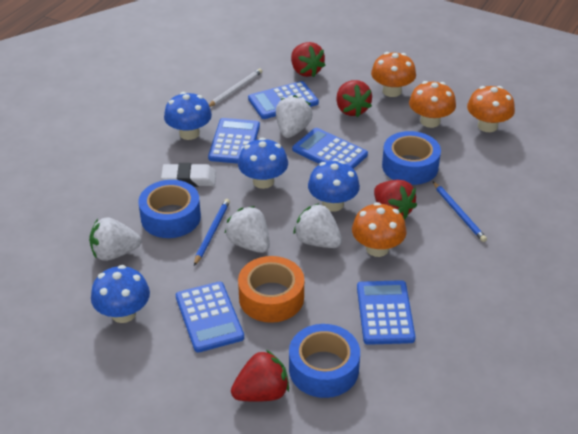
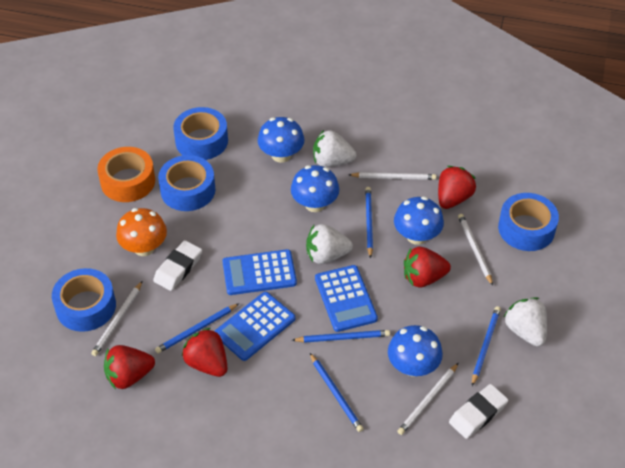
blue calculator: [176,282,244,353] [208,118,260,164] [248,81,319,119] [292,128,368,169] [357,280,416,345] = 5 -> [215,292,295,361] [222,249,297,295] [315,265,378,332] = 3
blue pencil: [194,199,230,266] [433,182,487,242] = 2 -> [155,303,240,354] [292,330,390,343] [310,353,363,432] [365,187,373,259] [472,306,501,386] = 5
blue tape: [138,180,201,238] [289,324,360,398] [382,131,441,185] = 3 -> [52,268,116,332] [158,155,215,211] [173,107,228,160] [498,193,559,251] = 4
orange mushroom: [352,202,407,257] [371,52,416,97] [409,81,456,128] [467,86,515,132] = 4 -> [116,208,167,256] = 1
white eraser: [161,163,216,187] = 1 -> [153,240,202,291] [449,384,508,439] = 2
white pencil: [209,69,262,107] = 1 -> [91,281,142,356] [349,172,436,180] [397,363,458,435] [458,214,493,286] = 4
white strawberry: [89,217,141,261] [224,206,270,253] [276,95,313,138] [293,203,342,248] = 4 -> [306,224,353,264] [313,130,356,167] [504,297,547,347] = 3

